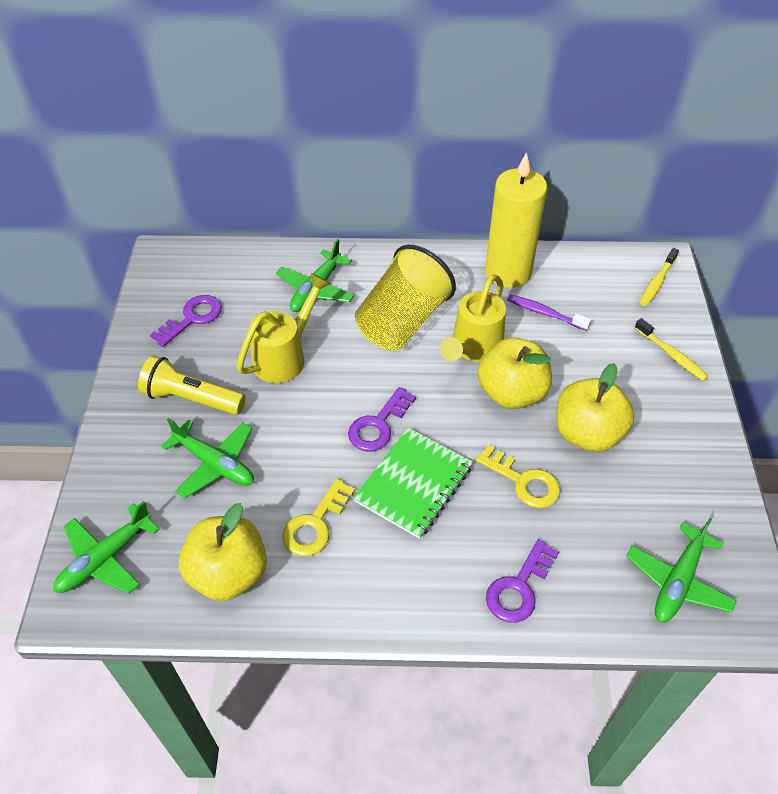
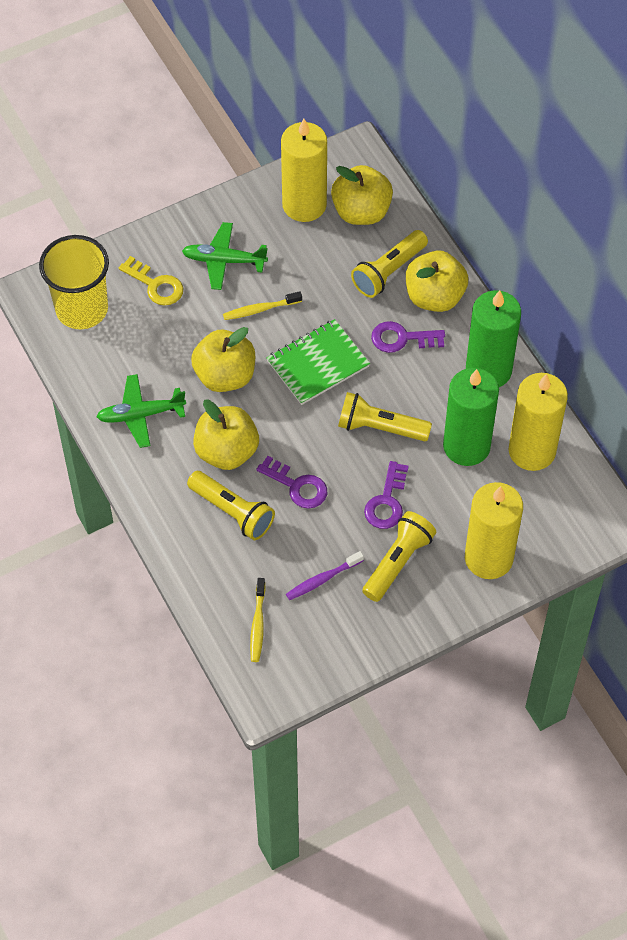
green candle: none = 0 -> [443,368,499,466] [466,290,521,387] = 2
green plane: [53,501,160,594] [161,418,254,498] [276,239,355,312] [626,518,737,622] = 4 -> [97,374,186,448] [182,222,268,290] = 2
yellow apple: [179,503,267,601] [478,337,552,409] [556,363,634,452] = 3 -> [191,327,255,392] [193,400,259,470] [331,165,393,225] [406,251,468,312] = 4
yellow candle: [485,152,547,288] = 1 -> [281,119,327,222] [465,482,523,579] [509,373,568,471] = 3
yellow flashlight: [138,355,245,415] = 1 -> [187,471,275,540] [338,392,432,441] [351,230,428,298] [362,511,436,602] = 4
yellow key: [282,478,355,556] [476,445,560,508] = 2 -> [119,256,183,306] = 1
yellow watering can: [237,273,331,383] [440,274,506,362] = 2 -> none = 0

